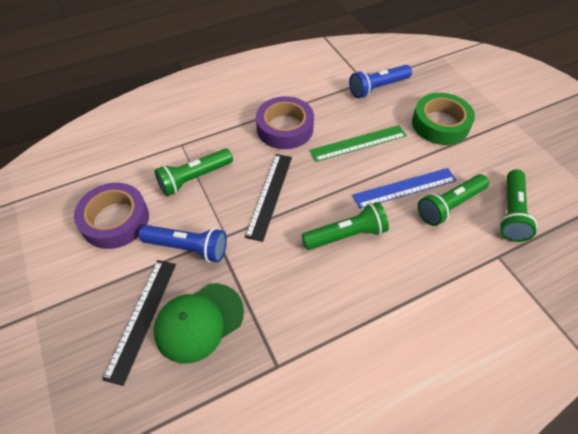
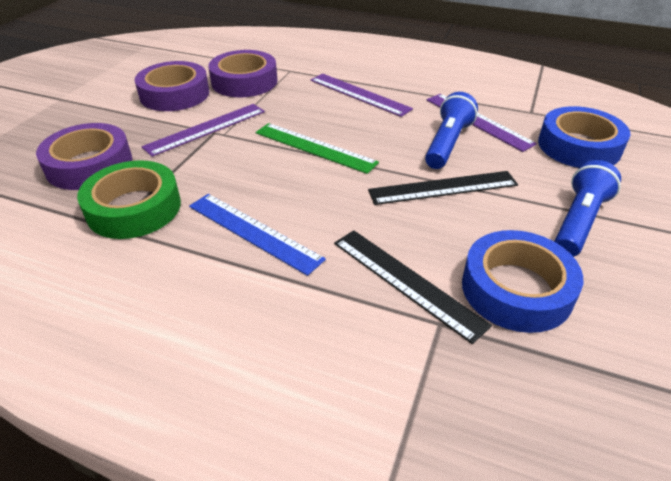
blue tape: none = 0 -> [462,230,583,333] [538,106,630,168] = 2
green cap: [154,283,244,364] = 1 -> none = 0
green flashlight: [155,148,233,197] [302,202,389,250] [418,174,489,226] [499,169,537,242] = 4 -> none = 0
purple ruler: none = 0 -> [142,104,265,157] [310,74,413,117] [427,94,537,152] = 3
purple tape: [74,183,149,249] [256,96,314,149] = 2 -> [36,123,132,190] [135,61,209,111] [208,50,278,97] = 3

